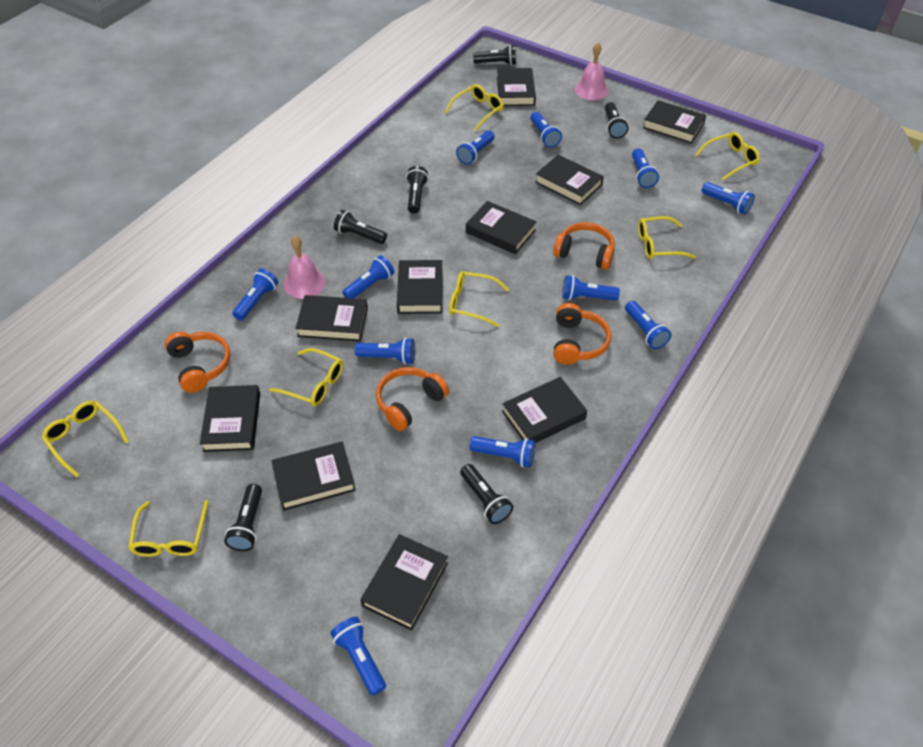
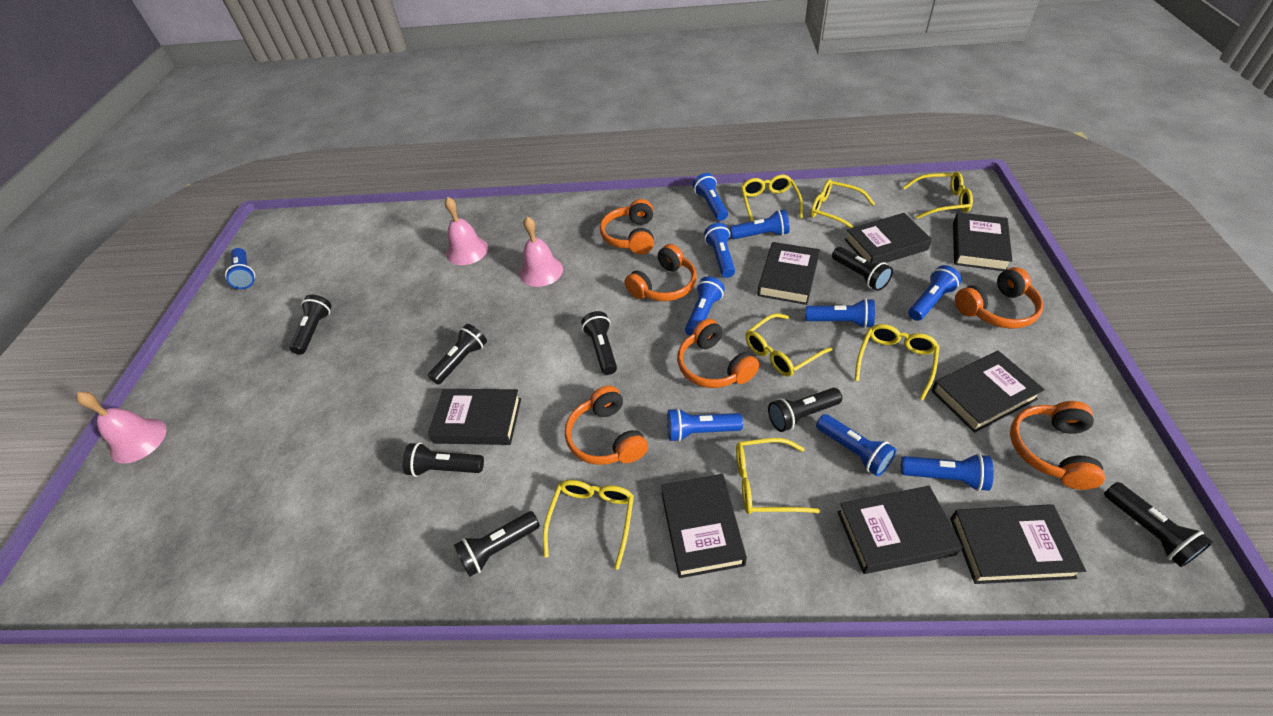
black book: [200,385,260,452] [271,442,356,511] [295,295,368,341] [360,534,448,631] [397,260,443,314] [466,201,537,254] [497,68,536,106] [502,377,587,443] [535,155,604,205] [643,100,706,144] = 10 -> [428,389,521,445] [661,474,747,578] [757,242,820,305] [837,486,962,574] [845,213,932,264] [931,351,1045,433] [950,504,1086,584] [953,212,1012,271] = 8
black flashlight: [224,484,262,551] [334,210,387,244] [406,166,429,214] [460,464,513,524] [473,45,516,65] [605,102,628,139] = 6 -> [289,295,332,355] [403,442,484,477] [428,324,487,385] [454,511,540,577] [581,311,617,375] [768,388,842,432] [832,247,893,291] [1104,482,1213,567] = 8
blue flashlight: [232,269,278,321] [330,617,386,696] [342,255,394,298] [355,338,415,364] [456,130,495,165] [469,436,536,467] [531,112,562,148] [562,275,620,301] [625,301,671,349] [632,149,659,188] [702,182,755,215] = 11 -> [225,248,255,289] [667,408,743,442] [685,277,725,336] [693,173,728,221] [704,223,735,278] [730,209,790,239] [806,298,875,329] [816,414,896,476] [901,453,994,491] [908,265,962,321] = 10
orange headphones: [165,332,231,393] [376,367,449,431] [553,222,615,270] [554,303,611,365] = 4 -> [565,386,648,465] [600,199,654,254] [625,244,697,301] [677,319,759,388] [955,267,1043,329] [1010,401,1105,490] = 6
pink bell: [284,236,326,299] [575,43,609,100] = 2 -> [76,392,166,464] [445,197,488,265] [519,216,563,287] = 3

